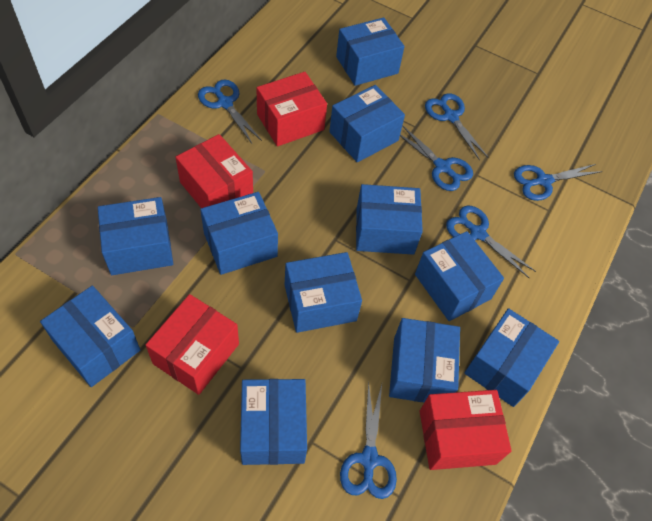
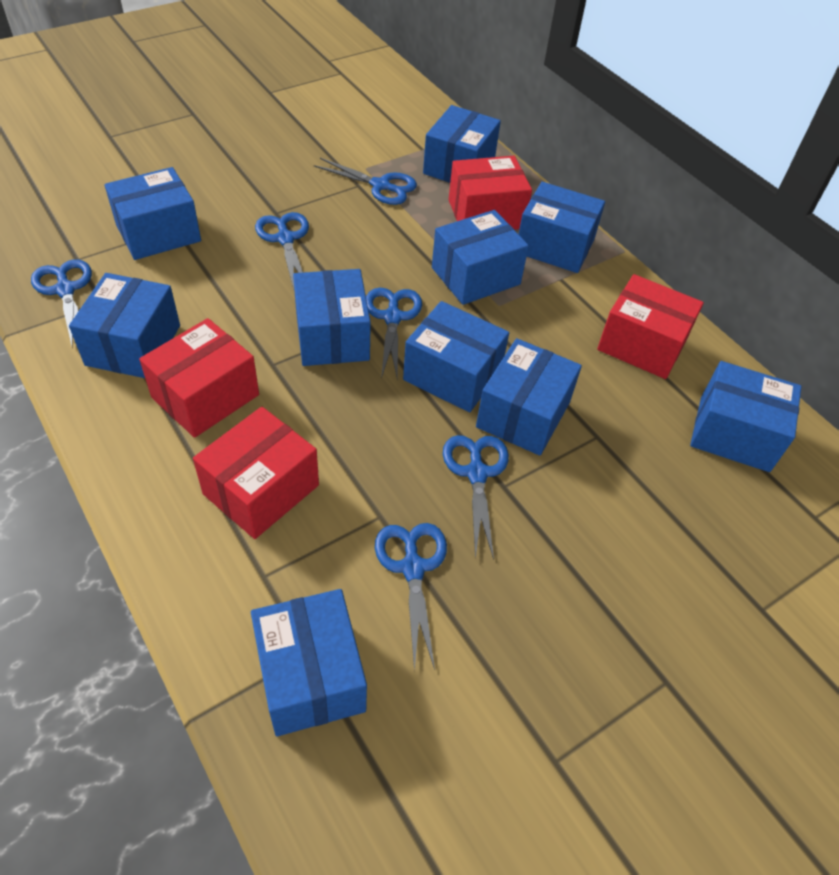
blue box: [40,285,140,387] [98,197,173,275] [200,192,278,275] [240,379,307,465] [285,252,362,333] [329,85,405,162] [336,17,405,86] [356,184,423,255] [389,318,460,402] [415,231,504,321] [464,308,559,407] = 11 -> [69,273,180,378] [104,167,201,260] [251,589,367,736] [293,269,371,366] [403,301,509,412] [423,105,501,183] [432,210,529,305] [476,338,582,456] [519,182,605,273] [690,361,802,472] = 10

